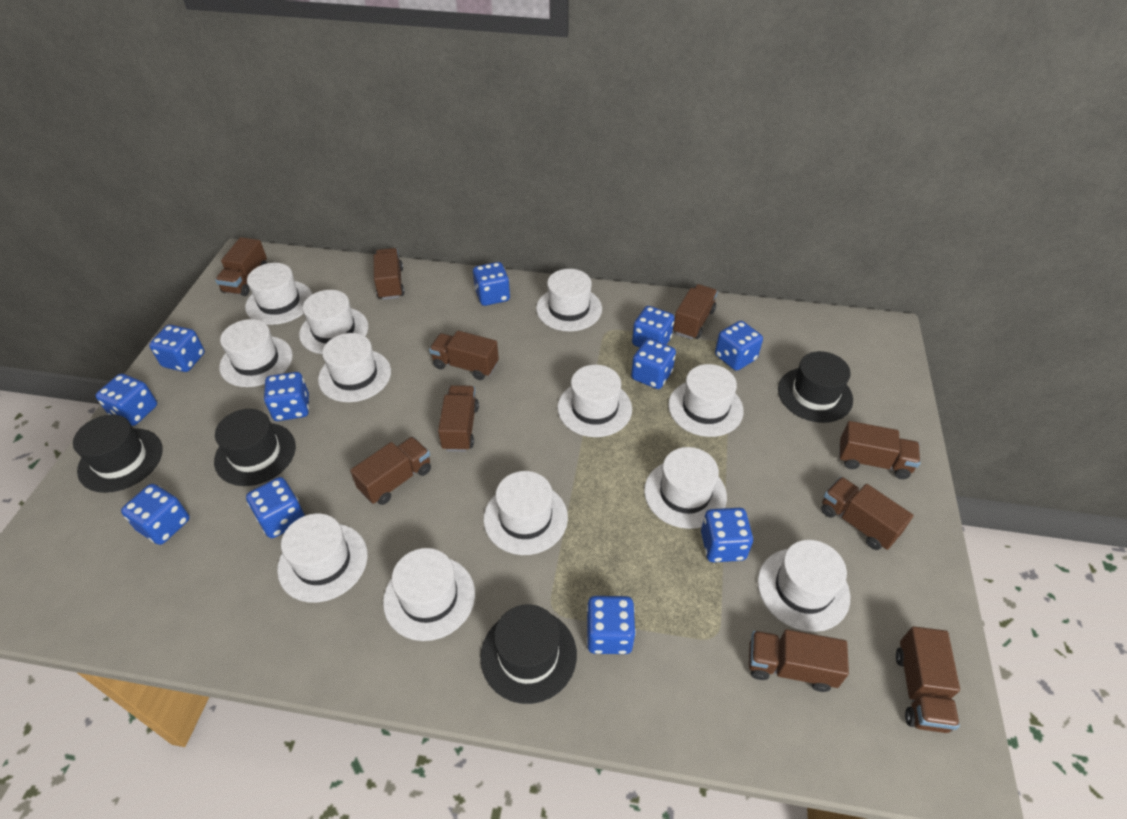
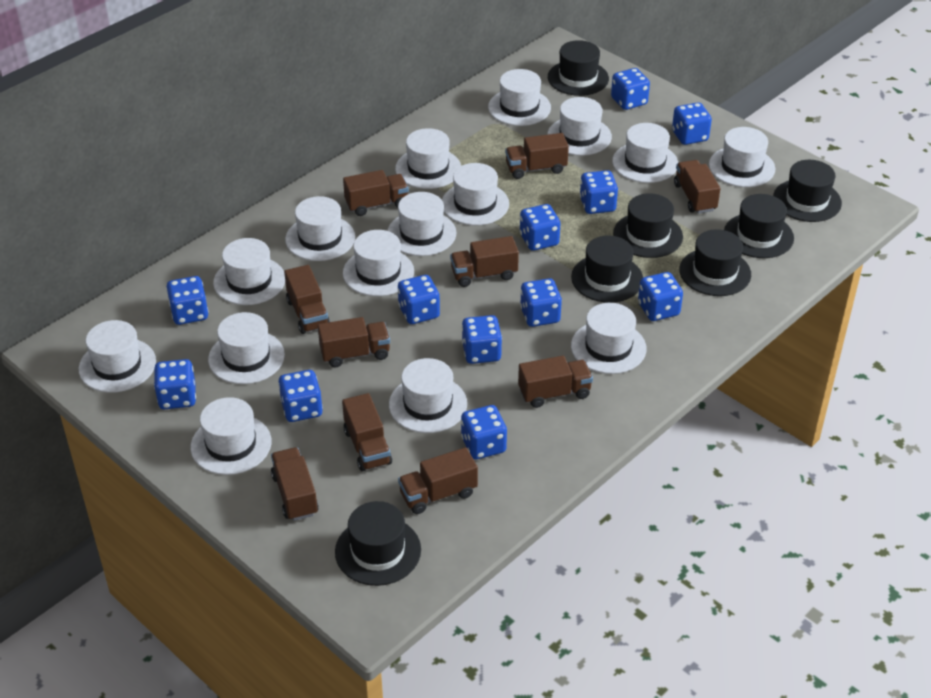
black hat: [73,415,163,493] [214,409,296,486] [480,604,577,704] [778,351,853,423] = 4 -> [335,501,421,586] [548,40,609,96] [571,236,643,303] [613,193,683,258] [679,229,751,296] [724,194,794,258] [773,160,842,222] = 7
blue dice: [95,374,157,426] [121,484,190,545] [149,325,205,372] [246,477,305,538] [264,372,309,421] [473,262,510,306] [586,596,636,654] [631,339,676,389] [632,306,675,348] [701,508,753,562] [715,321,763,371] = 11 -> [154,359,196,409] [166,276,208,325] [278,370,323,422] [398,275,440,324] [461,405,507,459] [462,315,502,364] [520,204,560,251] [520,278,562,327] [580,170,618,214] [611,68,650,110] [638,272,683,321] [672,102,712,145] = 12
white hat: [219,319,293,387] [245,263,312,325] [277,514,368,602] [299,290,368,354] [318,333,391,402] [383,548,475,641] [484,471,568,555] [536,269,602,331] [558,365,632,437] [644,447,727,529] [668,364,744,437] [758,540,850,632] = 12 -> [79,320,156,393] [190,397,272,475] [208,312,285,384] [213,238,285,305] [285,196,355,261] [343,230,414,296] [387,192,456,256] [389,358,467,433] [395,128,461,189] [442,163,509,225] [488,69,551,126] [547,97,612,156] [571,303,647,374] [612,123,678,183] [709,127,775,187] = 15

